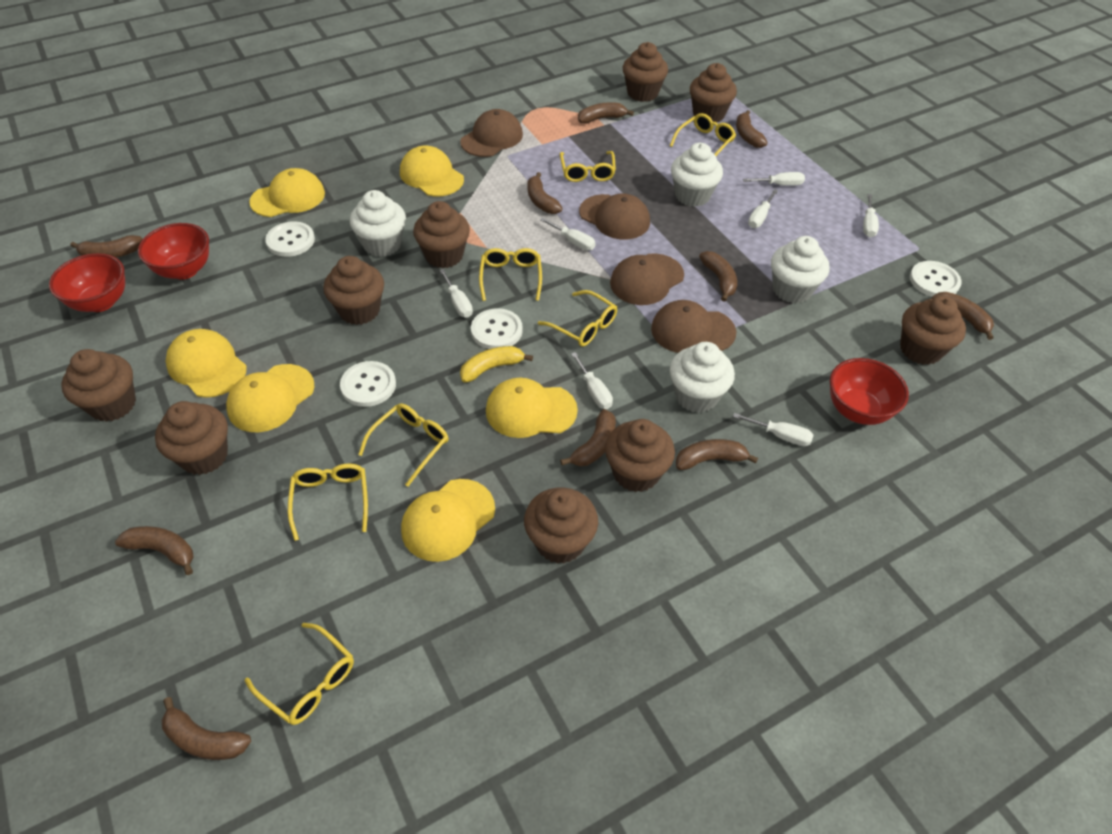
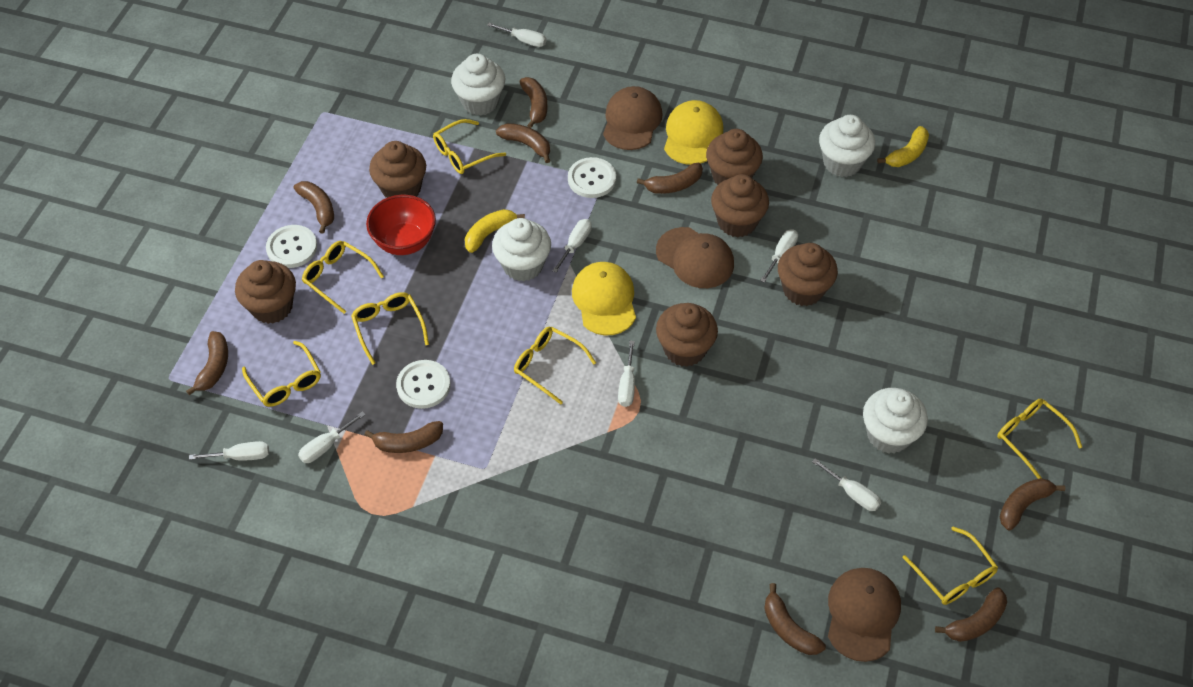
brown banana: [71,235,143,258] [115,526,194,575] [162,697,251,760] [527,172,563,214] [560,409,616,466] [578,102,634,124] [676,439,758,470] [699,251,737,302] [736,110,768,148] [932,292,994,340] = 10 -> [186,331,228,395] [294,181,334,234] [365,421,443,453] [496,123,550,163] [520,77,547,128] [637,163,703,194] [764,583,826,655] [935,588,1007,642] [1000,478,1065,530] = 9
brown cap: [460,109,523,157] [579,194,650,239] [610,253,684,305] [651,300,736,353] = 4 -> [603,86,662,150] [656,227,734,288] [828,568,901,662] = 3
brown cupcake: [62,349,136,422] [155,401,228,475] [323,256,384,325] [413,201,470,268] [524,488,598,564] [605,419,675,492] [623,42,668,102] [690,63,737,122] [900,296,966,365] = 9 -> [235,260,296,324] [369,141,426,198] [656,303,718,367] [706,129,763,185] [711,174,769,237] [778,243,838,306] = 6
red bowl: [49,253,125,312] [138,223,209,280] [830,358,909,425] = 3 -> [366,195,436,255] = 1
white button: [265,221,315,257] [340,361,396,407] [471,308,523,349] [910,261,962,297] = 4 -> [266,225,317,268] [396,360,451,409] [568,157,616,198] = 3
yellow banana: [460,346,533,383] = 1 -> [465,209,525,253] [877,126,929,167] = 2
yellow cap: [166,329,247,398] [226,364,314,432] [249,168,325,217] [400,145,464,197] [401,479,495,562] [486,378,578,438] = 6 -> [572,262,636,335] [664,100,723,165] = 2

